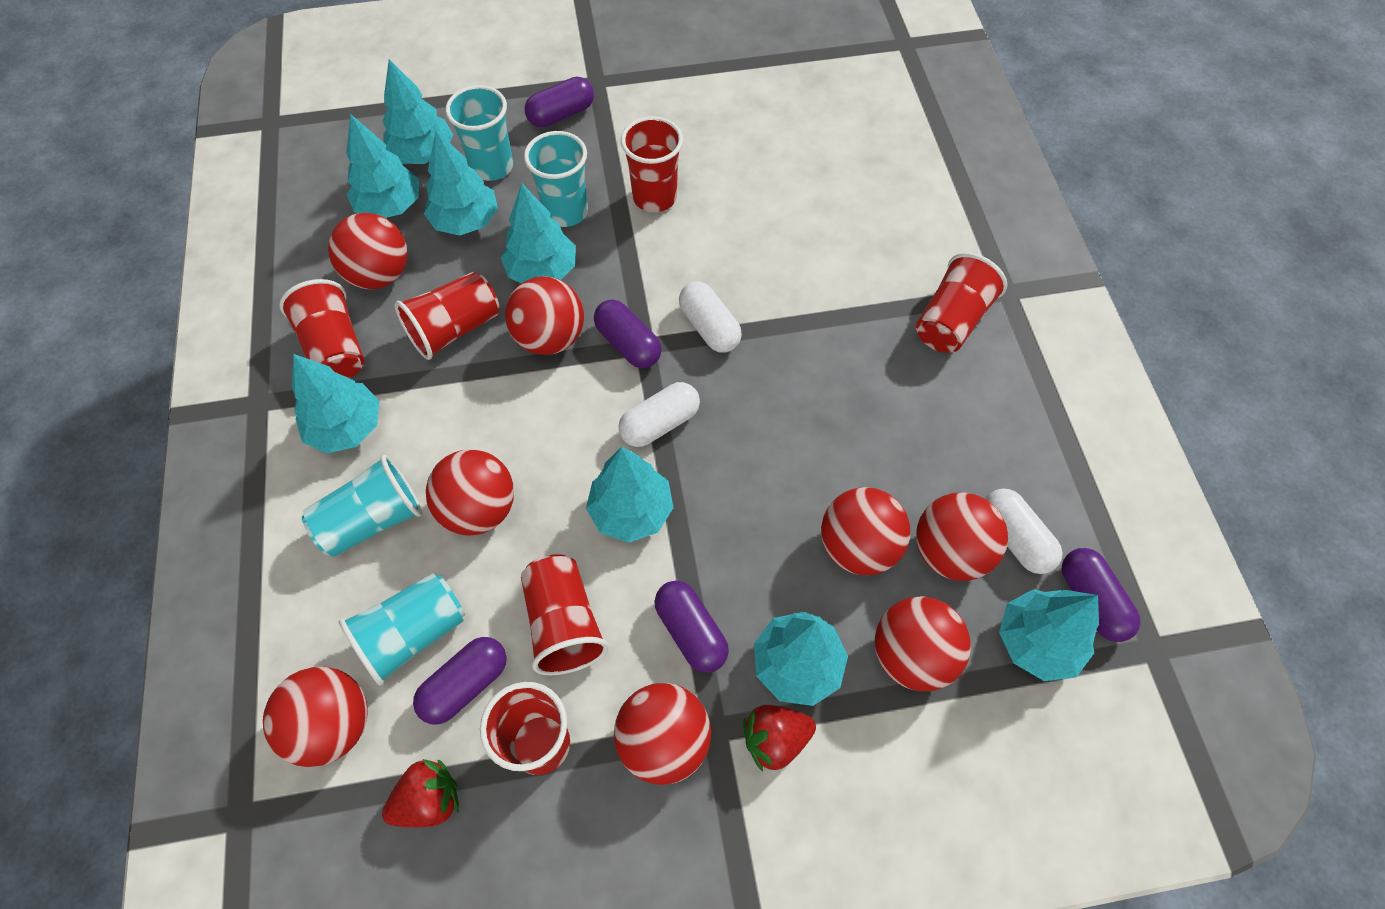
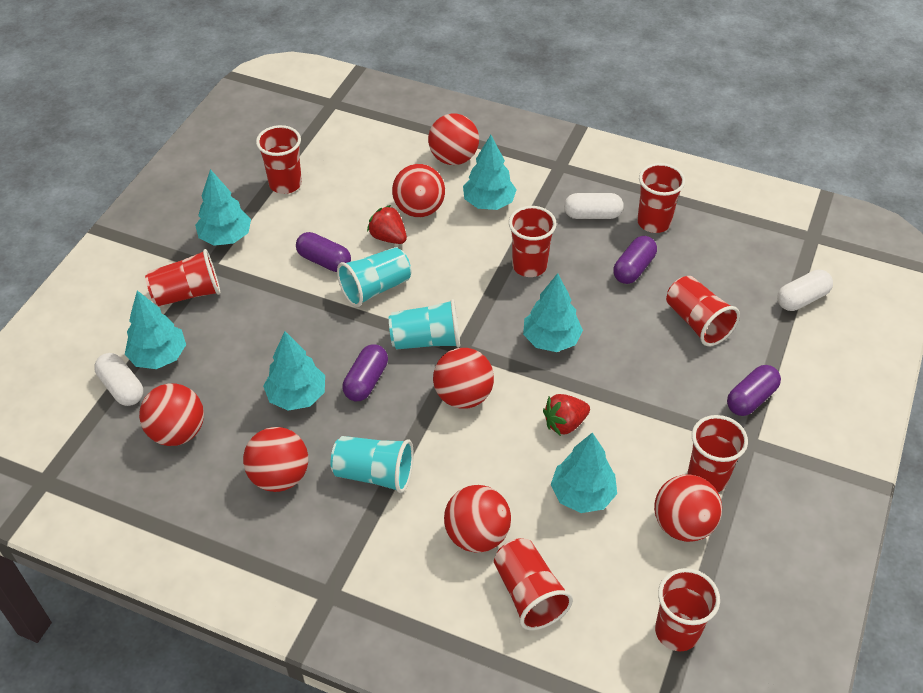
purple capsule: [413,637,507,725] [525,77,594,127] [594,300,662,368] [654,581,729,673] [1062,548,1141,642] = 5 -> [296,232,351,272] [342,344,388,401] [613,236,657,284] [727,365,781,416] = 4
red ball: [263,667,368,767] [328,213,408,289] [426,449,514,536] [505,276,584,355] [614,683,711,785] [821,487,910,575] [875,596,971,691] [916,492,1008,581] = 8 -> [139,383,204,446] [243,427,308,492] [392,164,445,217] [428,113,479,165] [433,348,494,409] [444,485,511,553] [654,475,722,542] = 7
red cup: [279,279,364,378] [394,272,499,360] [480,682,570,775] [521,554,609,675] [621,116,683,212] [916,253,1007,353] = 6 -> [145,249,220,306] [256,125,302,194] [494,538,573,630] [509,206,557,277] [637,163,685,233] [655,568,720,651] [666,276,740,346] [688,415,748,492] = 8
turquoise cup: [302,455,422,557] [339,573,465,686] [446,85,513,181] [524,131,588,227] = 4 -> [331,436,414,493] [337,247,411,307] [389,299,460,350] = 3
turquoise tree: [292,354,379,454] [346,114,419,218] [382,59,453,164] [424,130,498,236] [501,183,576,283] [586,447,674,543] [754,612,848,706] [999,589,1099,681] = 8 -> [125,290,186,369] [195,169,251,246] [263,331,325,411] [463,135,517,210] [523,273,583,352] [550,432,617,513] = 6

